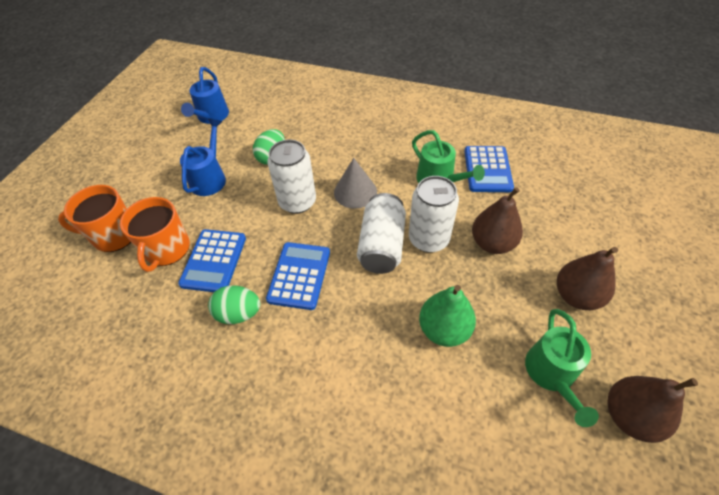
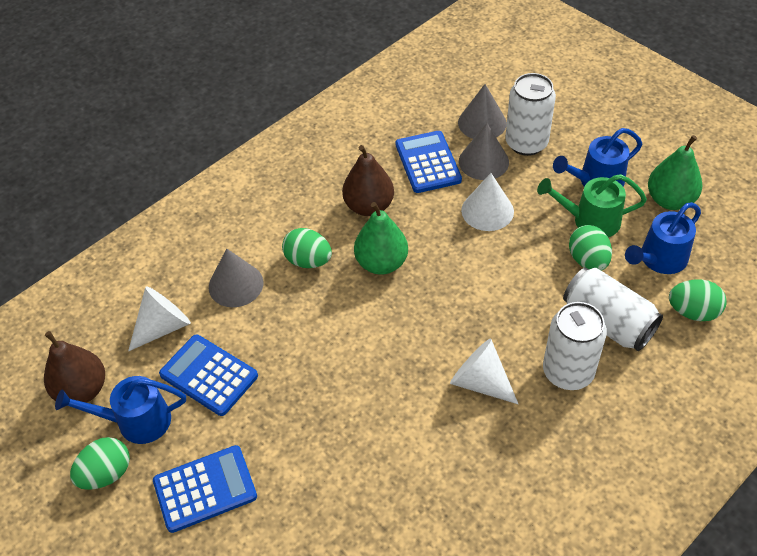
blue watering can: [180,118,226,196] [181,67,229,124] = 2 -> [55,376,186,444] [553,128,642,187] [625,202,701,274] = 3
brown pear: [472,187,523,254] [557,247,618,310] [607,376,698,443] = 3 -> [44,331,105,403] [342,145,394,216] = 2
green egg: [208,285,260,324] [253,129,285,165] = 2 -> [70,437,130,490] [282,228,332,268] [569,225,612,271] [669,279,727,321] = 4
green pear: [419,285,476,347] = 1 -> [354,202,408,275] [648,135,702,210] = 2
green watering can: [412,130,485,183] [525,309,599,427] = 2 -> [537,174,647,237] = 1
grey cone: [334,158,377,209] = 1 -> [209,248,263,307] [458,84,507,139] [459,123,509,180] = 3
orange mug: [58,185,131,252] [120,197,190,272] = 2 -> none = 0
white cone: none = 0 -> [128,286,191,351] [450,339,518,404] [461,173,514,231] = 3

